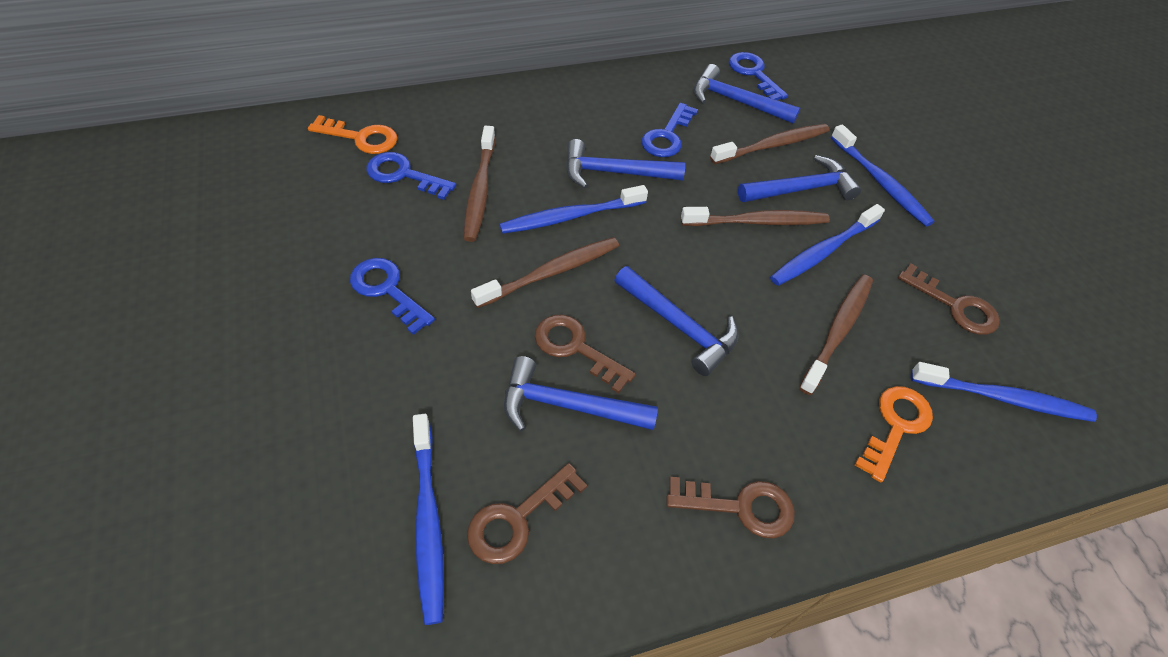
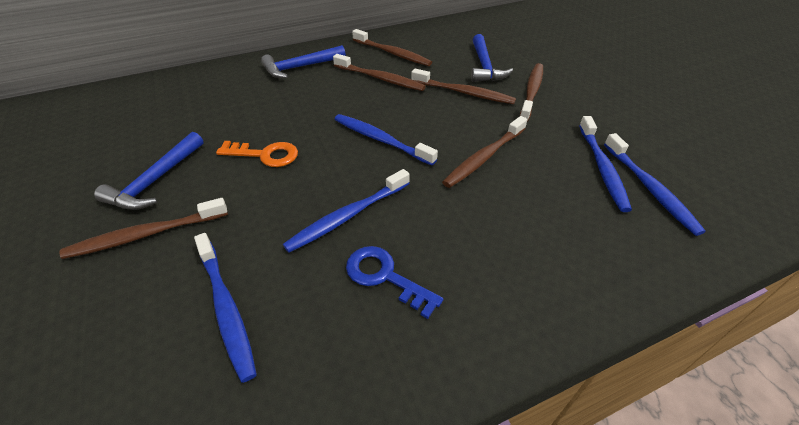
blue hammer: [504,356,658,431] [566,139,685,188] [615,266,739,376] [694,64,800,124] [738,155,861,202] = 5 -> [94,132,204,210] [261,45,346,78] [471,34,513,82] = 3
blue key: [350,258,435,335] [367,152,456,200] [641,103,698,157] [729,52,788,100] = 4 -> [346,246,443,319] = 1
brown key: [467,463,587,564] [535,314,636,394] [666,477,795,538] [898,263,1000,335] = 4 -> none = 0
brown toothbrush: [464,126,495,242] [471,237,619,308] [681,207,830,226] [710,124,830,164] [799,275,873,395] = 5 -> [59,198,228,259] [333,54,426,91] [352,29,432,66] [411,69,516,104] [442,116,527,188] [520,63,543,122] = 6
orange key: [308,115,397,154] [855,386,933,482] = 2 -> [216,141,298,167] = 1

